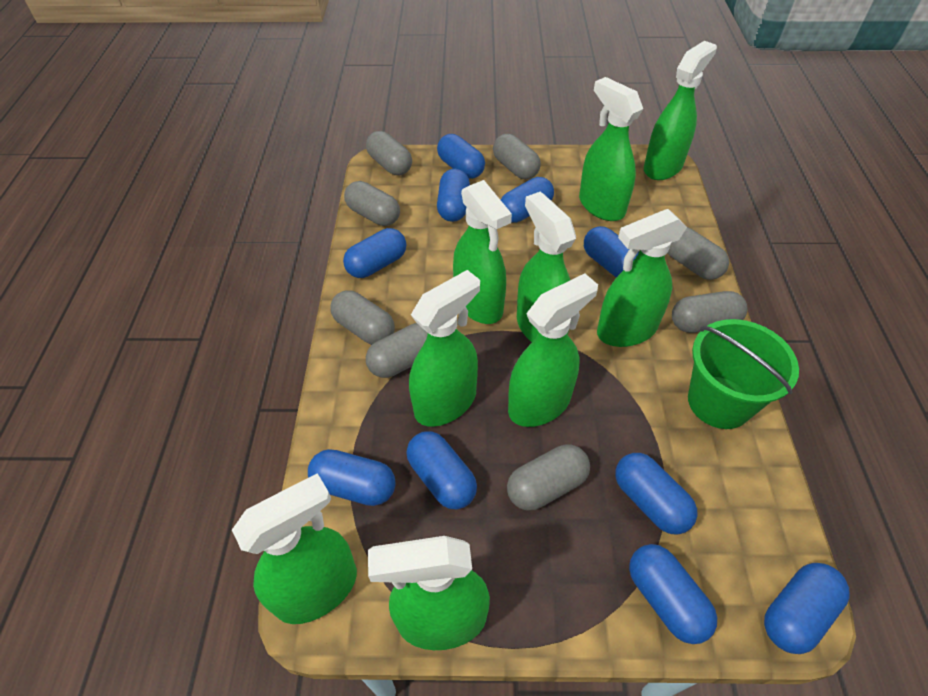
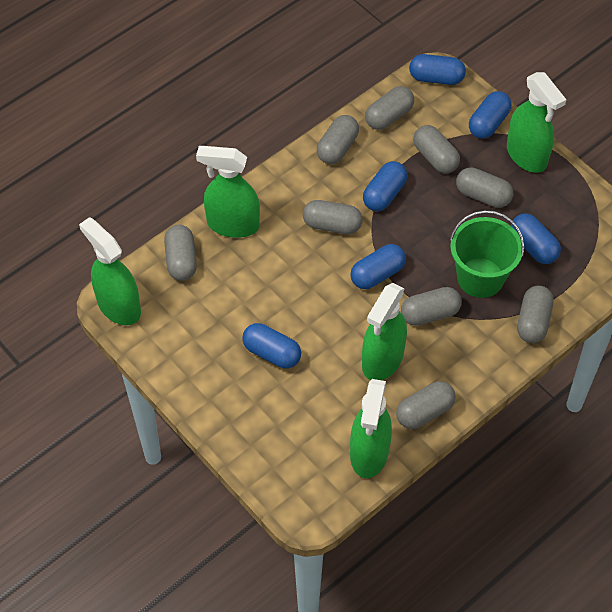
blue capsule: [308,449,396,506] [343,228,406,278] [407,431,477,509] [437,134,485,179] [437,169,470,222] [501,177,554,223] [584,226,639,277] [615,453,697,535] [629,544,717,644] [764,563,849,654] = 10 -> [242,323,301,369] [350,244,406,289] [363,161,407,211] [409,54,466,85] [469,91,512,139] [511,213,561,264] = 6
green spray bottle: [232,473,357,624] [368,536,490,650] [409,270,480,427] [453,180,512,324] [508,274,598,427] [517,192,576,342] [579,77,643,221] [597,209,687,347] [644,41,717,180] = 9 -> [79,217,141,325] [196,146,260,238] [350,379,392,478] [362,283,407,380] [507,72,567,173] = 5
grey capsule: [330,290,395,345] [344,181,400,226] [366,131,412,175] [366,323,428,378] [493,134,541,179] [507,444,590,510] [667,227,729,280] [672,291,748,333] = 8 -> [164,225,197,281] [303,200,362,234] [317,115,359,164] [365,86,414,130] [396,381,456,429] [401,287,462,326] [413,125,460,173] [456,167,514,208] [517,286,553,343] = 9

